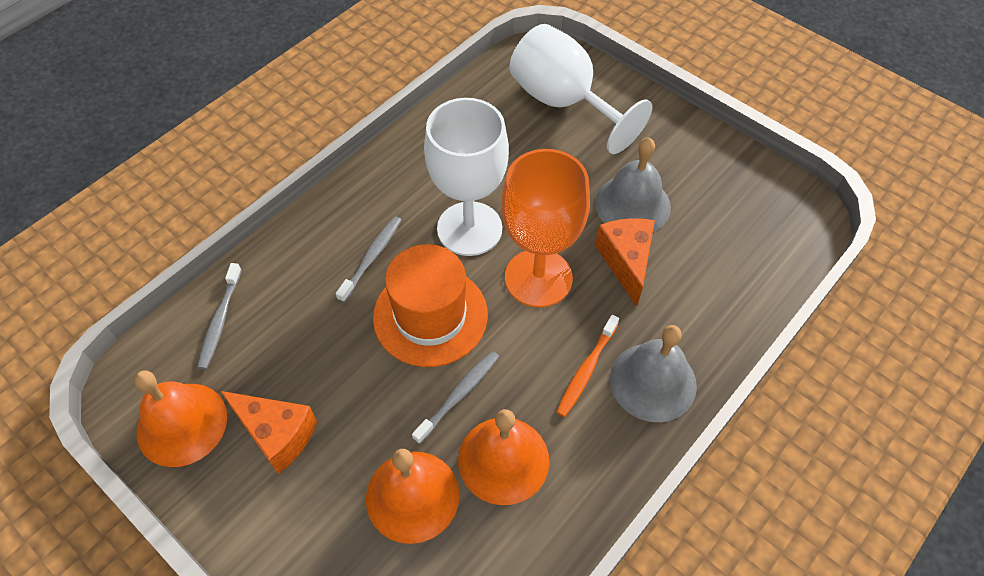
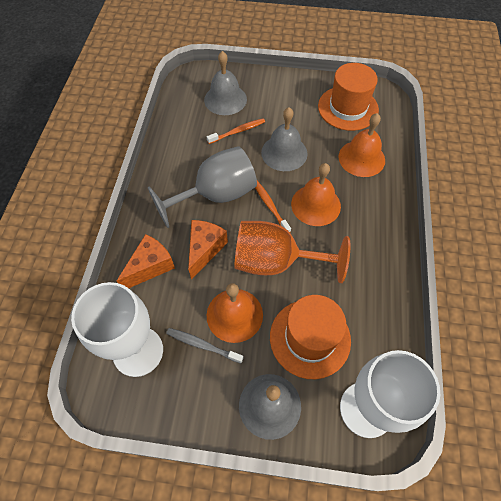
grey bell: [595,137,671,232] [610,325,697,422] = 2 -> [204,51,247,115] [239,374,301,440] [261,107,308,171] = 3
grey goblet: none = 0 -> [148,146,257,228] = 1
grey toothbrush: [197,263,242,370] [336,216,401,302] [412,351,499,444] = 3 -> [166,328,244,364] = 1
orange hat: [373,244,488,367] = 1 -> [270,295,351,379] [318,63,379,131] = 2
orange toothbrush: [556,315,619,417] = 1 -> [207,118,265,144] [255,181,291,232] = 2

